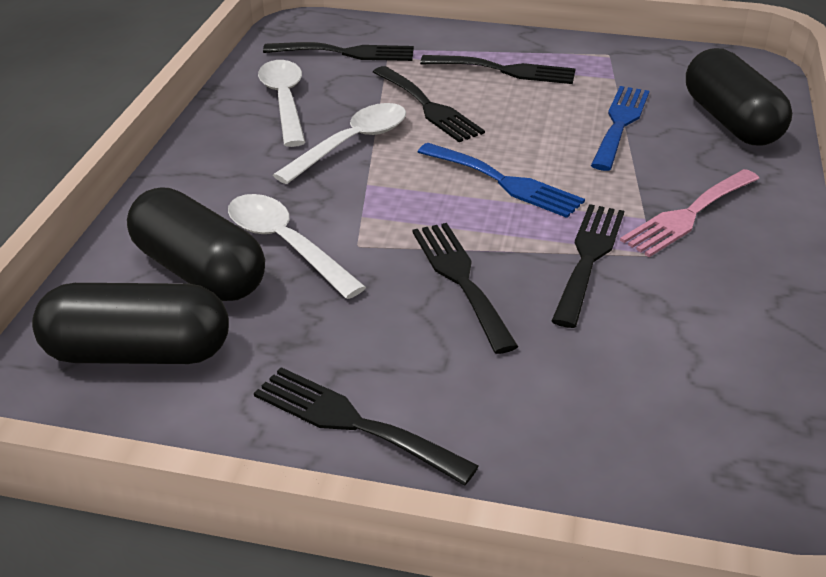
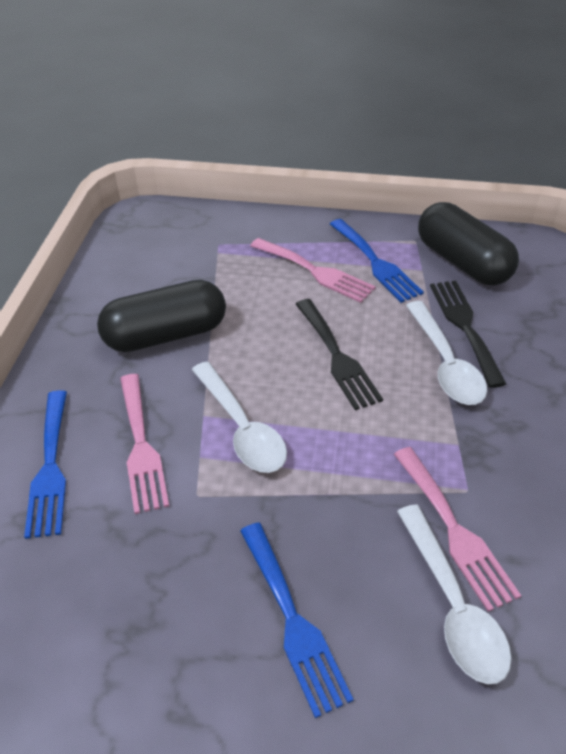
black capsule: [32,283,229,364] [127,188,265,301] [686,48,792,145] = 3 -> [97,280,226,352] [418,202,519,285] = 2
black fork: [254,367,479,485] [263,42,414,61] [373,66,485,142] [412,223,518,354] [420,55,576,84] [552,204,624,328] = 6 -> [296,299,383,410] [430,280,506,388] = 2
blue fork: [418,143,585,218] [591,86,649,171] = 2 -> [24,390,67,539] [240,522,354,718] [330,219,424,303] = 3
pink fork: [620,169,760,257] = 1 -> [120,374,169,514] [250,238,376,303] [394,447,521,612] = 3

